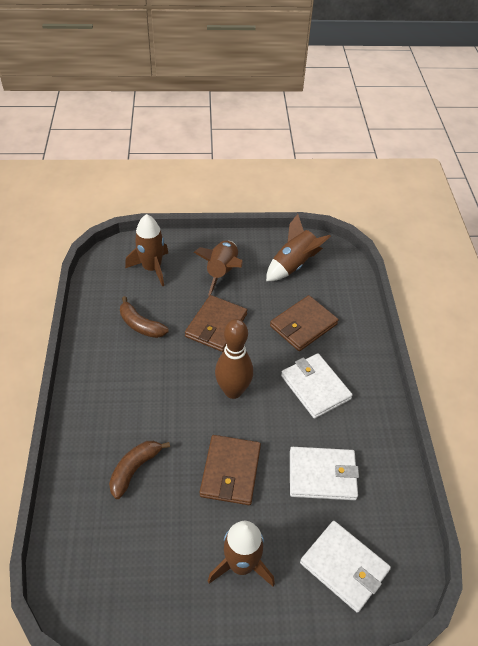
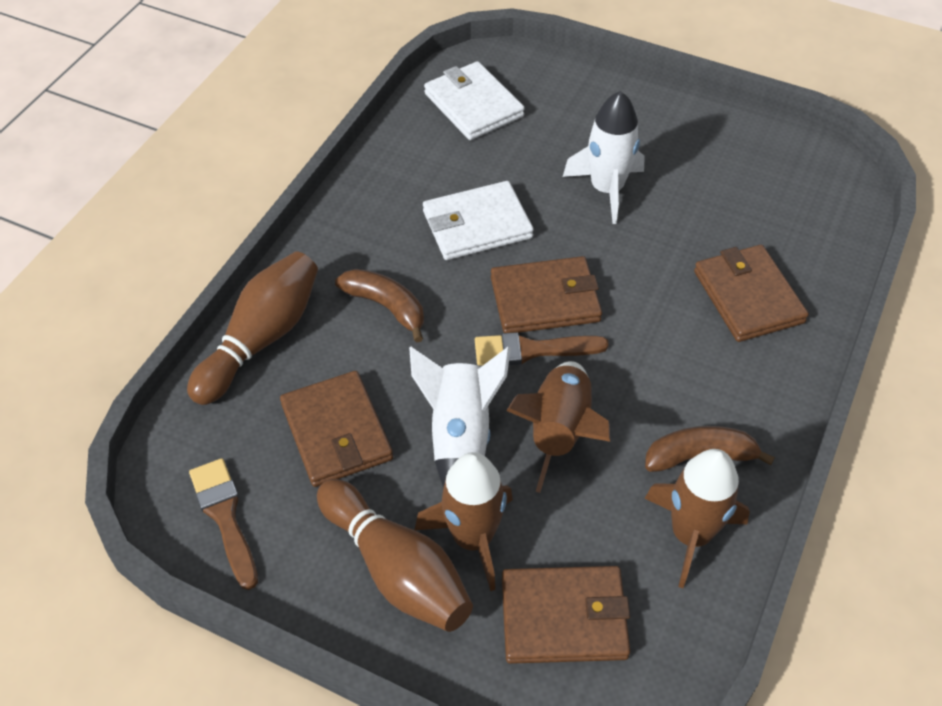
brown bowling pin: [215,319,253,399] = 1 -> [187,251,318,405] [317,479,473,632] = 2
brown brush: none = 0 -> [189,458,258,590] [475,332,609,366] = 2
brown rocket: [125,214,168,286] [193,241,243,296] [208,521,275,586] [266,214,331,281] = 4 -> [415,452,513,591] [506,361,610,493] [644,449,750,588] = 3
brown wallet: [185,295,247,352] [200,435,261,505] [270,295,338,351] = 3 -> [280,371,393,487] [491,256,602,333] [502,566,630,664] [694,245,809,342] = 4
white rocket: none = 0 -> [409,347,511,487] [563,91,645,224] = 2
white wallet: [281,353,353,419] [290,447,359,500] [300,521,391,613] = 3 -> [423,181,534,260] [424,61,525,140] = 2

